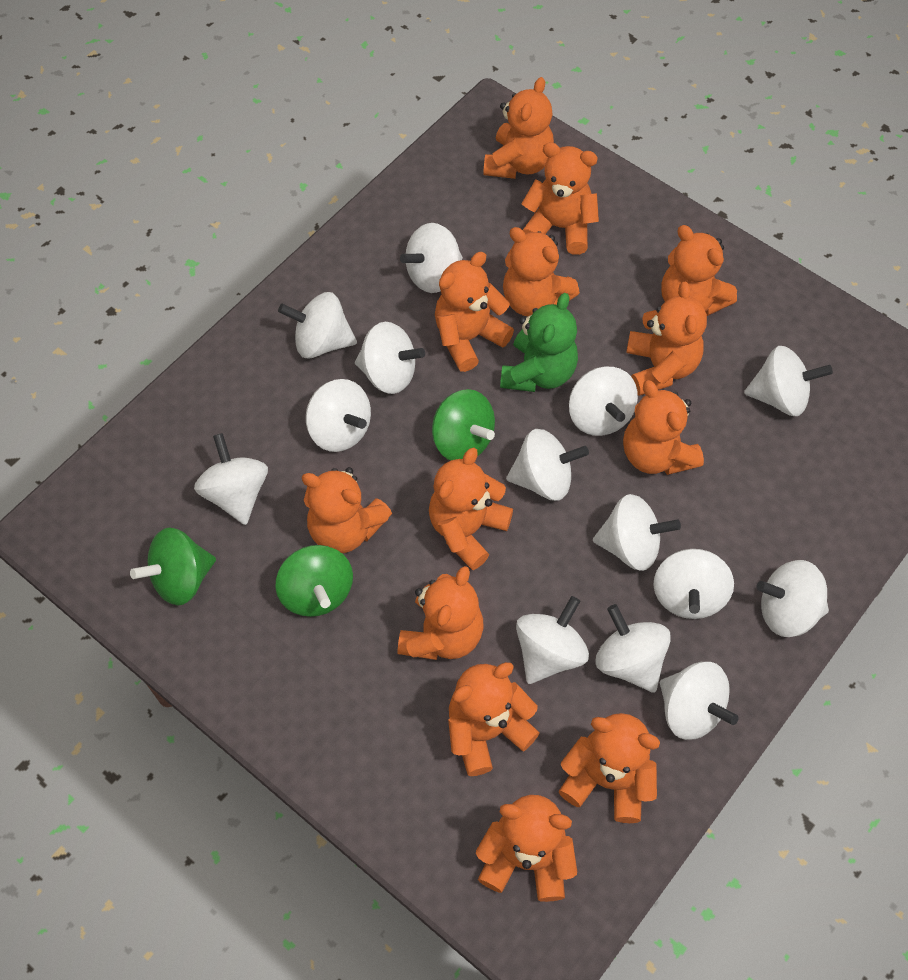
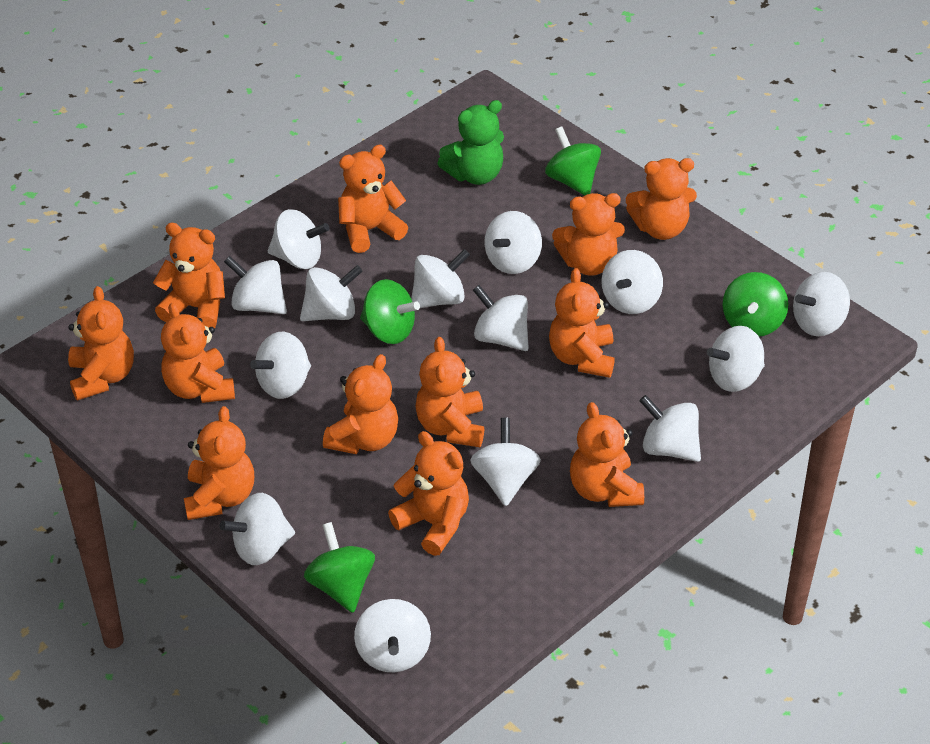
green spinning top: [130,528,216,605] [275,545,353,617] [432,389,495,461] = 3 -> [304,522,375,613] [360,279,420,344] [545,126,601,196] [723,272,788,337] = 4
orange teddy bear: [302,467,392,553] [398,566,484,660] [429,448,513,570] [435,252,514,372] [448,662,540,776] [476,795,577,902] [483,77,554,179] [503,227,580,316] [521,142,599,255] [558,713,660,823] [623,380,704,475] [626,282,707,396] [661,225,737,316] = 13 -> [68,286,134,401] [153,223,225,328] [161,303,235,403] [184,406,254,520] [323,354,398,454] [338,145,408,253] [388,431,469,556] [415,337,484,447] [549,268,615,378] [552,193,625,276] [570,402,644,507] [626,158,697,240] = 12

